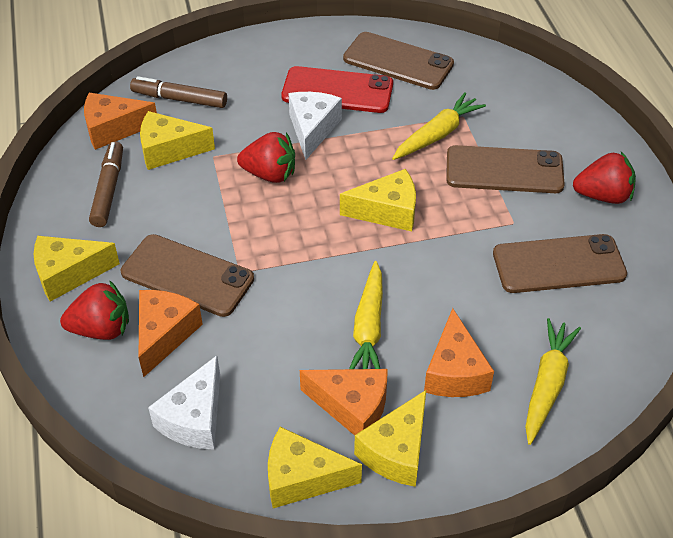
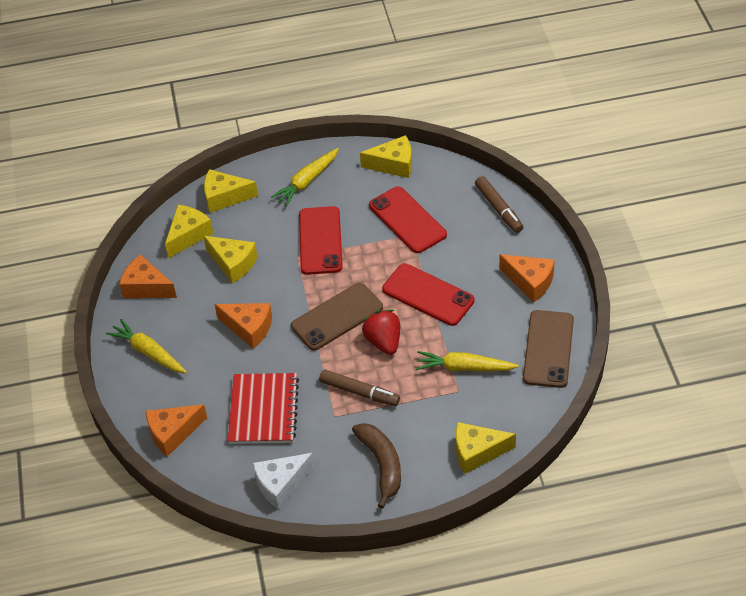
brown banana: none = 0 -> [352,423,401,509] = 1
brown phone: [121,234,254,317] [343,32,454,90] [446,145,565,193] [493,234,627,293] = 4 -> [291,283,383,351] [523,310,574,388] = 2
red notebook: none = 0 -> [228,373,299,444] = 1
red phone: [281,66,393,113] = 1 -> [299,206,343,275] [369,186,447,253] [382,263,475,326] = 3
red strawberry: [60,280,129,340] [237,132,295,183] [573,152,636,204] = 3 -> [362,310,400,355] = 1
white cheese: [148,356,220,450] [288,92,342,160] = 2 -> [253,453,314,509] = 1

